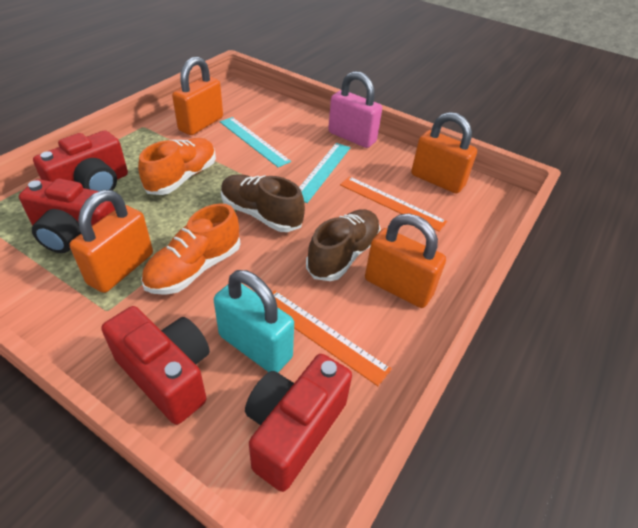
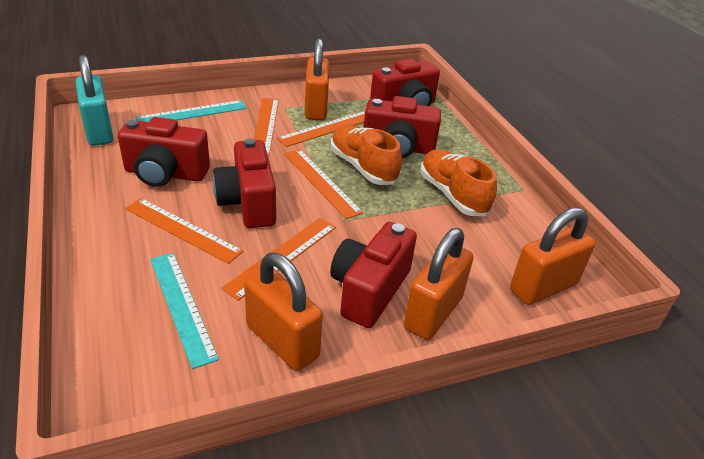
brown shoe: [221,174,305,232] [306,209,381,281] = 2 -> none = 0
orange ruler: [272,290,392,386] [340,176,447,232] = 2 -> [125,198,243,264] [221,218,336,301] [254,98,279,156] [277,111,365,147] [284,149,363,219] = 5
pink padlock: [328,71,382,148] = 1 -> none = 0
red camera: [19,178,115,253] [33,131,128,191] [101,306,210,425] [245,354,352,492] = 4 -> [118,117,210,187] [213,138,276,228] [330,222,417,328] [364,96,441,158] [370,58,440,106] = 5

